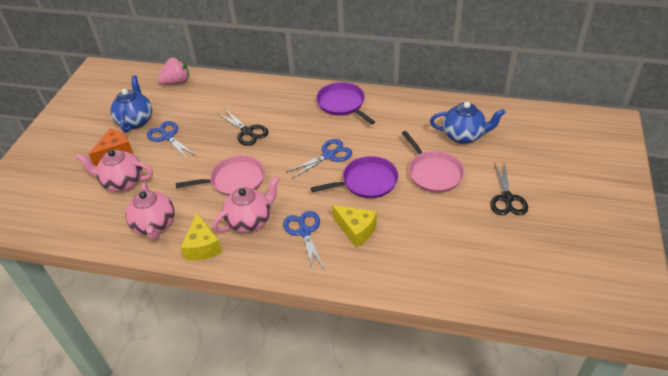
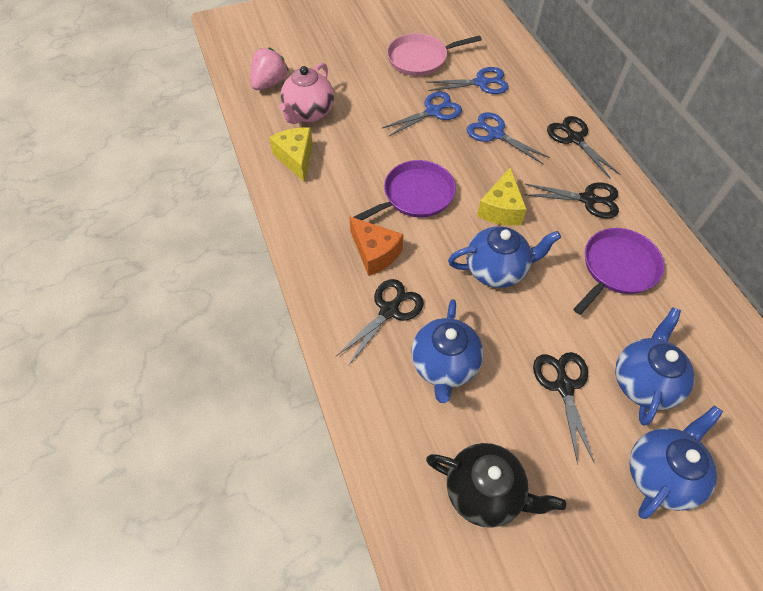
black scissors: [217,108,269,146] [490,162,528,215] = 2 -> [336,279,424,366] [524,183,619,219] [533,352,594,465] [547,116,620,178] = 4
black teapot: none = 0 -> [426,443,566,528] = 1
blue teapot: [110,75,152,133] [430,102,505,144] = 2 -> [411,299,483,403] [448,226,561,288] [615,307,695,426] [629,406,723,519] = 4
pink pan: [175,155,265,196] [402,131,464,193] = 2 -> [387,33,482,76] = 1
pink teapot: [76,150,153,192] [125,183,175,240] [213,176,279,233] = 3 -> [279,62,334,124] = 1

